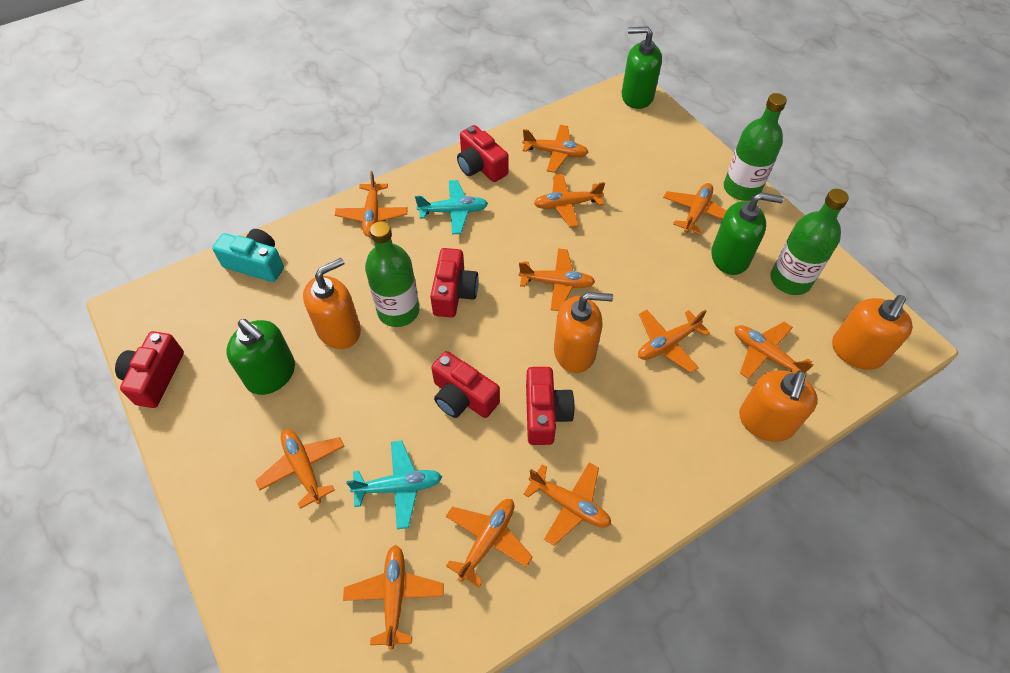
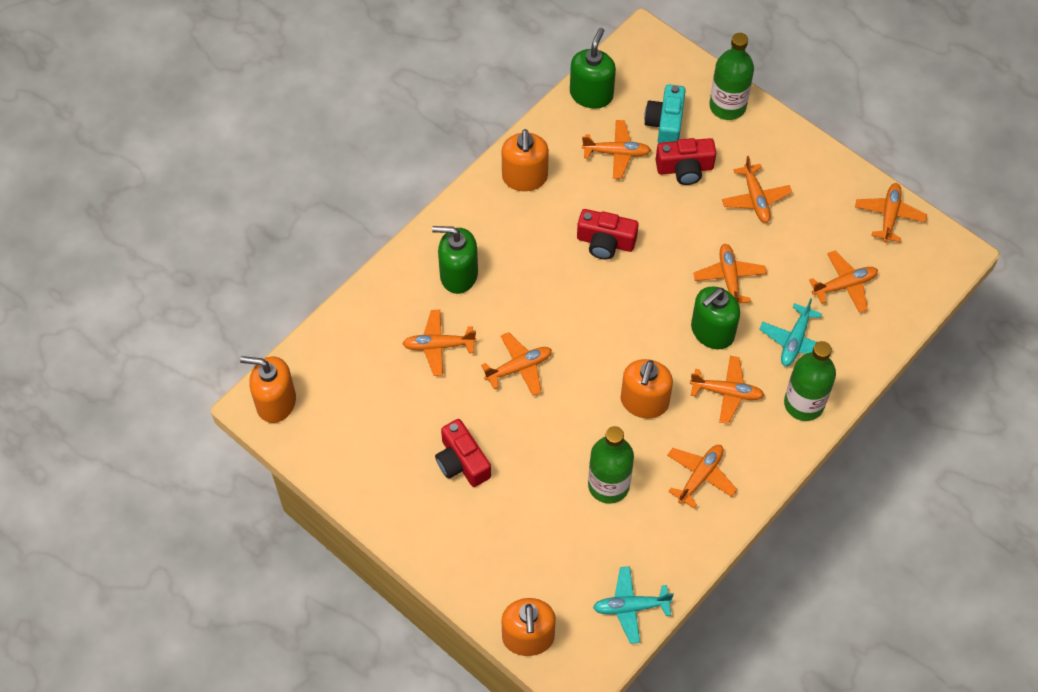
orange plane: [256,429,345,509] [335,171,408,237] [343,545,444,649] [446,499,533,587] [519,248,595,311] [522,125,589,173] [524,462,611,546] [534,174,605,227] [638,310,710,373] [663,183,726,235] [735,322,813,379] = 11 -> [402,310,476,376] [481,332,552,396] [582,120,651,179] [667,445,737,508] [690,356,764,424] [693,244,767,304] [722,156,792,223] [809,251,878,313] [855,183,927,243] = 9
red camera: [115,331,184,408] [430,248,479,318] [431,351,500,418] [457,125,508,182] [526,367,575,445] = 5 -> [435,419,491,487] [577,209,639,259] [656,138,716,185] = 3

